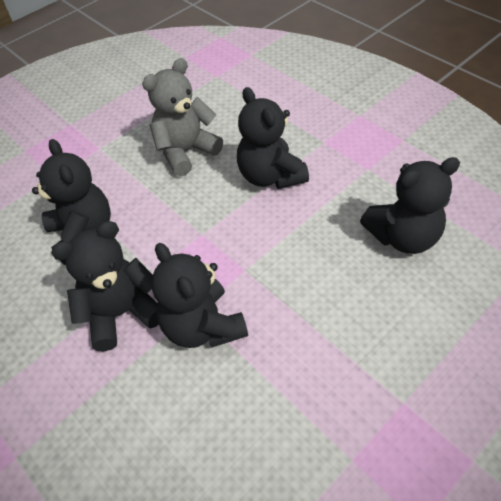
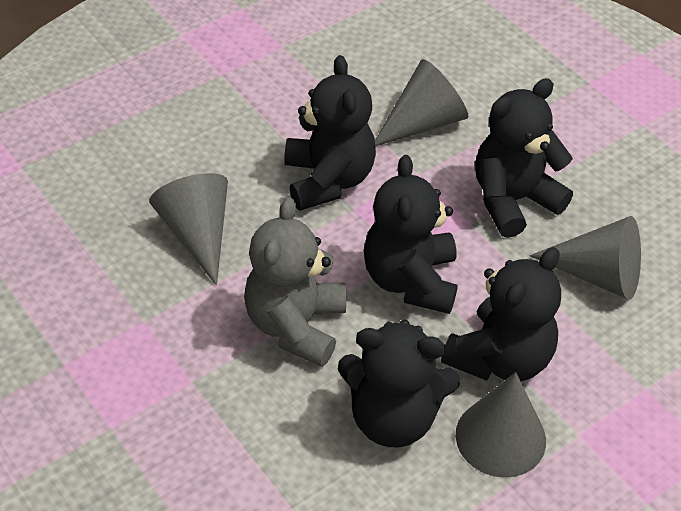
grey cone: none = 0 -> [149,173,228,285] [375,59,469,146] [456,372,546,478] [530,216,641,300] = 4

